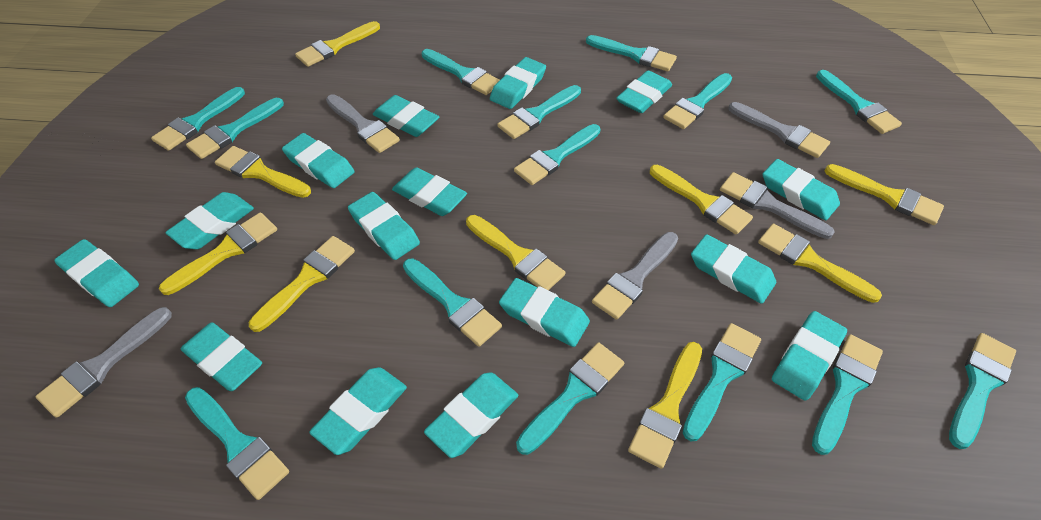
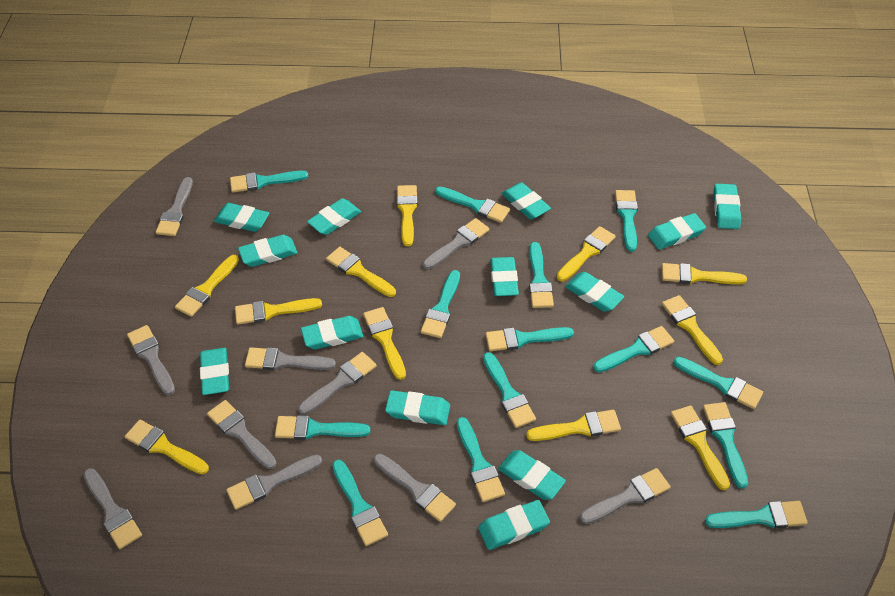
grey brush: [36,307,172,418] [326,94,400,153] [592,232,678,320] [720,172,834,239] [728,102,830,158] = 5 -> [84,468,142,549] [127,325,175,395] [156,177,193,236] [207,400,276,469] [226,455,322,510] [245,347,336,370] [298,352,377,415] [374,454,456,522] [423,218,489,269] [580,468,671,524] = 10
turquoise eraser: [54,239,139,307] [165,192,254,249] [181,322,262,391] [282,133,355,188] [309,367,407,455] [348,192,420,260] [373,95,439,137] [392,167,467,216] [424,372,518,458] [490,57,546,109] [499,278,590,347] [616,71,672,113] [691,234,776,304] [762,159,840,220] [772,311,847,401] = 15 -> [200,348,229,395] [214,203,269,232] [238,235,298,267] [301,316,363,349] [307,198,361,235] [385,390,450,425] [478,500,550,550] [490,257,519,296] [498,450,566,500] [502,183,551,219] [565,272,624,312] [648,213,706,249] [713,184,741,229] = 13
yellow brush: [159,212,277,295] [215,146,311,198] [249,236,355,332] [295,21,380,67] [466,215,565,290] [628,342,702,469] [650,165,753,234] [758,224,882,303] [825,164,944,225] = 9 -> [125,420,209,474] [175,255,239,317] [235,298,322,325] [326,247,396,297] [363,307,406,380] [397,185,418,246] [526,410,621,441] [557,226,616,281] [662,263,747,284] [662,295,723,365] [671,406,730,490] = 11

